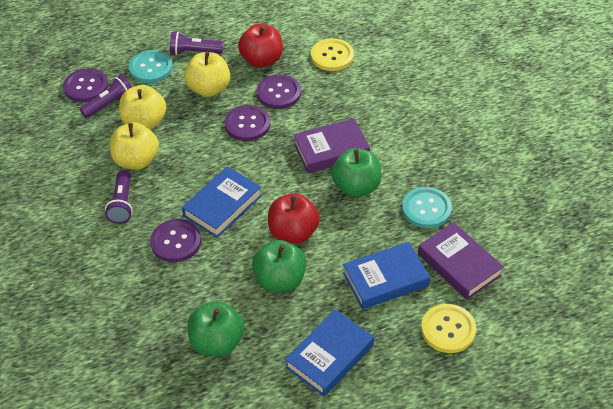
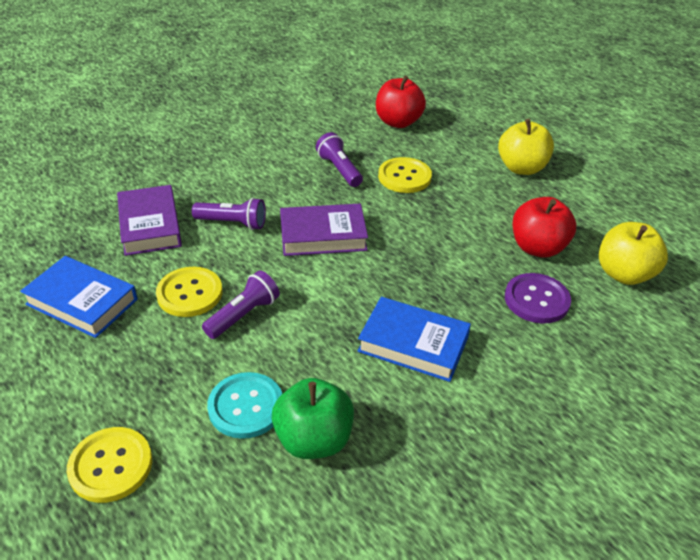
blue book: [182,166,262,238] [285,309,374,397] [343,242,430,309] = 3 -> [20,256,138,338] [358,297,471,382] = 2
green apple: [188,301,244,356] [252,240,306,292] [331,148,381,197] = 3 -> [272,378,354,459] = 1
purple button: [63,68,108,102] [150,219,201,262] [224,105,270,141] [257,74,301,109] = 4 -> [505,273,571,324] = 1
turquoise button: [129,50,173,83] [402,187,452,229] = 2 -> [207,372,282,439] = 1
yellow apple: [110,122,159,170] [119,85,167,130] [184,52,230,97] = 3 -> [498,119,554,175] [599,222,668,285] = 2
yellow button: [311,39,354,71] [421,304,476,353] = 2 -> [67,427,152,503] [156,267,222,317] [378,157,432,193] = 3

